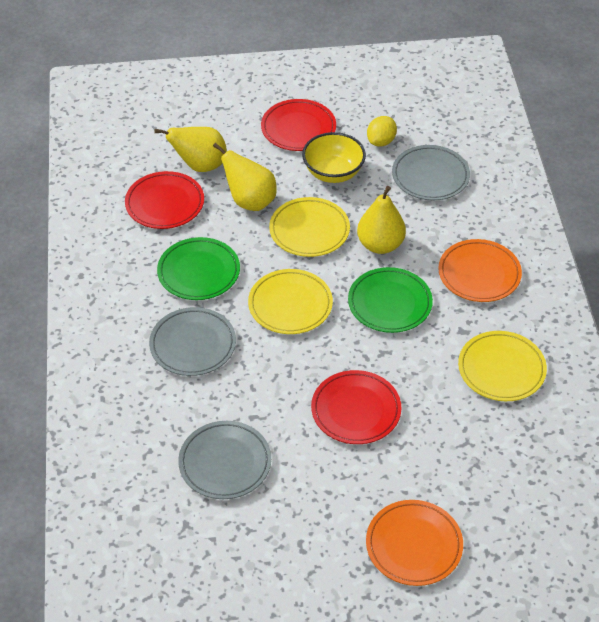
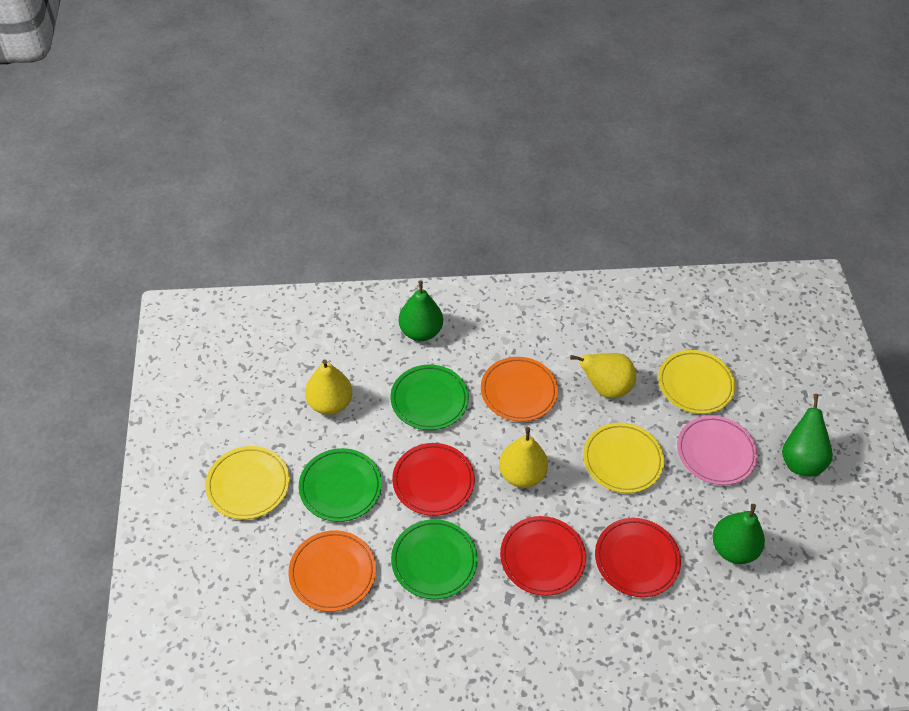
green pear: none = 0 -> [399,281,443,341] [713,504,765,564] [782,394,833,477] = 3
green plate: [157,237,240,300] [348,267,433,333] = 2 -> [299,448,382,522] [391,365,469,430] [391,519,478,599] = 3
grey plate: [149,307,236,376] [178,421,271,499] [392,145,470,200] = 3 -> none = 0
pink plate: none = 0 -> [677,415,758,485] = 1
yellow bowl: [302,132,366,183] = 1 -> none = 0
yellow lemon: [367,116,397,147] = 1 -> none = 0

